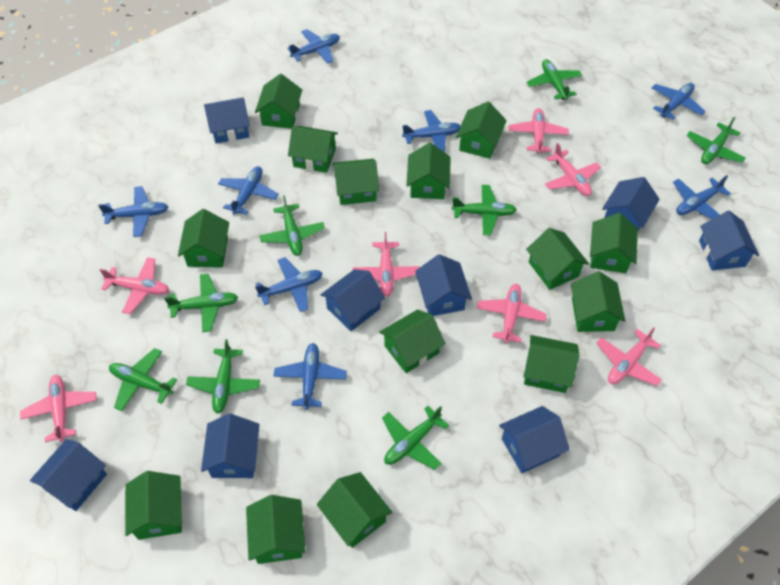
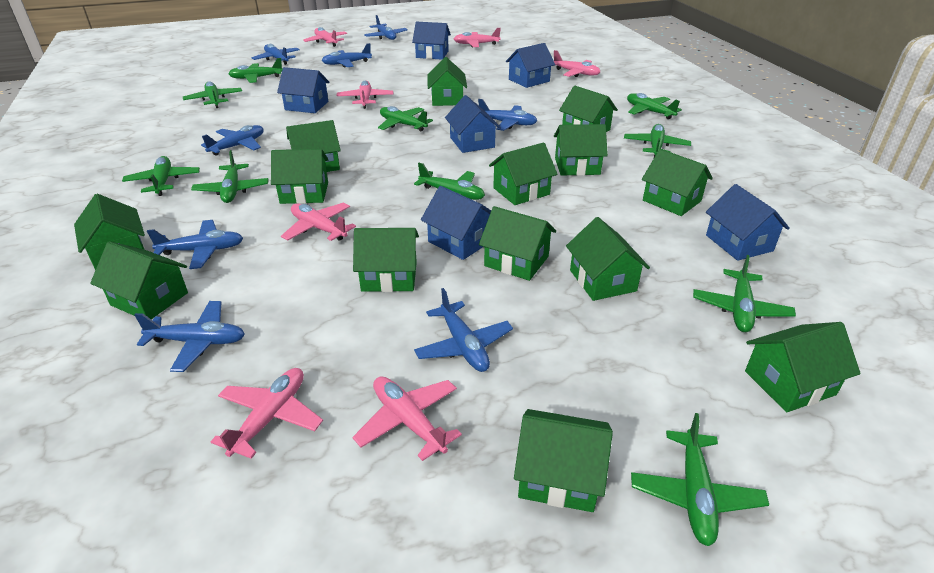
blue house: [30,439,107,511] [201,414,259,478] [204,97,250,144] [320,269,385,331] [415,254,472,316] [499,406,570,473] [602,177,660,231] [699,211,759,271] = 8 -> [277,67,329,113] [412,21,451,60] [421,186,491,260] [445,95,501,153] [506,43,555,88] [706,184,790,261] = 6
green plane: [109,348,177,411] [164,274,238,332] [186,339,260,414] [259,195,325,256] [382,406,449,470] [452,185,517,235] [527,59,582,100] [687,117,746,164] = 8 -> [122,156,200,196] [183,81,242,108] [191,150,269,203] [228,58,283,83] [378,106,433,131] [414,163,485,200] [624,124,691,157] [627,93,682,119] [631,413,769,546] [693,255,796,332] = 10

